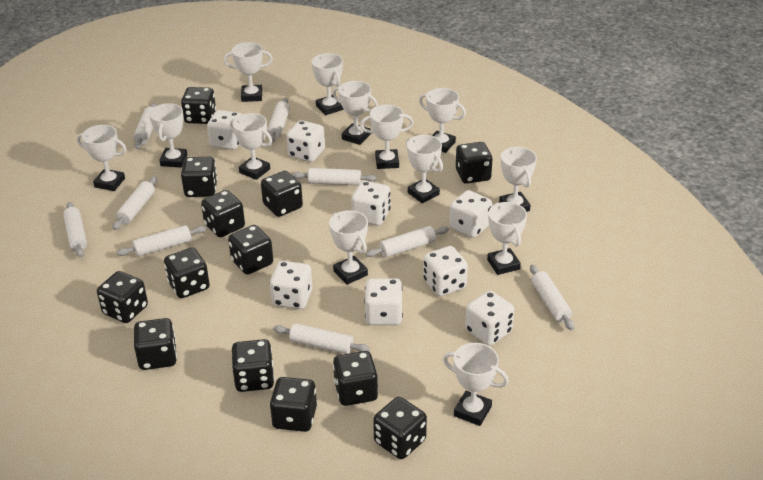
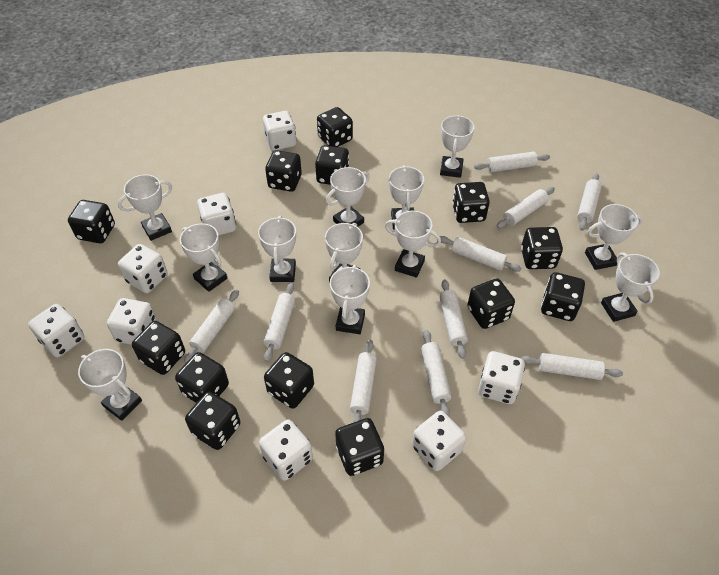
white rolling pin: [63,202,87,258] [113,176,157,230] [117,225,206,256] [133,103,157,149] [267,98,290,143] [273,323,370,354] [292,168,377,185] [366,226,449,257] [530,265,574,330] = 9 -> [184,289,239,363] [264,283,295,362] [350,340,377,423] [421,330,452,416] [439,279,468,359] [440,236,521,272] [474,152,550,172] [497,187,555,228] [521,353,623,380] [577,173,602,231] = 10
white trophy: [77,125,126,191] [149,103,187,168] [224,42,273,102] [230,113,272,180] [312,53,343,115] [329,210,368,285] [333,81,378,145] [360,105,414,169] [406,135,443,203] [419,88,466,153] [443,343,509,426] [487,202,527,275] [499,147,537,212] = 13 -> [78,349,142,421] [118,174,172,241] [180,223,227,292] [258,216,296,282] [325,223,363,283] [326,167,370,227] [330,265,370,334] [385,211,441,278] [389,165,424,230] [440,115,474,178] [585,204,643,270] [601,252,660,322] = 12

